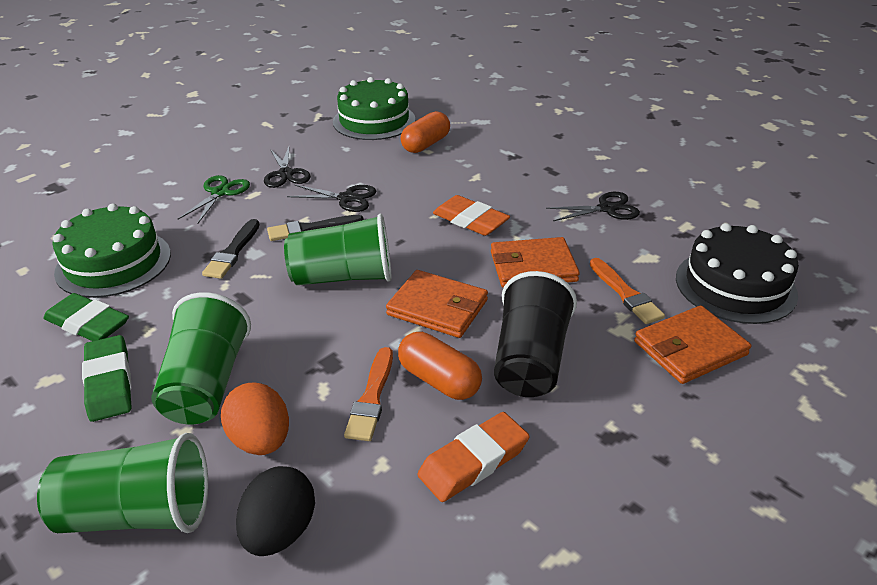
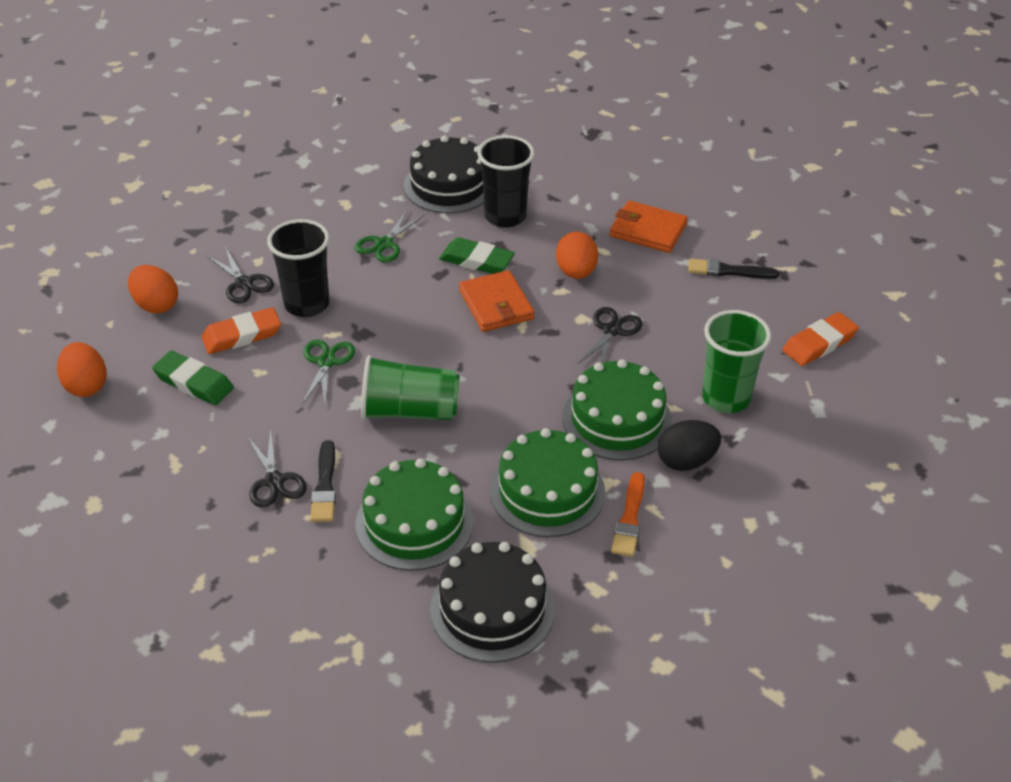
black cake: [676,223,799,324] = 1 -> [404,135,484,213] [430,542,555,663] = 2
black cup: [494,271,577,397] = 1 -> [267,219,329,317] [477,135,535,228] = 2
green cake: [52,203,171,298] [333,77,416,140] = 2 -> [356,458,474,571] [490,428,605,537] [562,359,672,460] = 3
green cup: [37,433,208,533] [151,292,251,425] [284,214,391,285] = 3 -> [361,355,460,420] [702,310,771,413] = 2
green scissors: [178,175,250,224] = 1 -> [302,339,355,407] [355,209,425,263] = 2
orange brush: [344,347,393,441] [590,258,665,324] = 2 -> [611,472,645,557] = 1
orange capsule: [398,332,482,400] [400,111,450,153] = 2 -> none = 0
orange egg: [221,383,289,455] = 1 -> [57,342,107,397] [128,265,178,314] [556,232,598,279] = 3
orange wallet: [386,270,488,338] [491,237,580,288] [634,305,751,384] = 3 -> [459,270,535,332] [610,200,688,253] = 2

